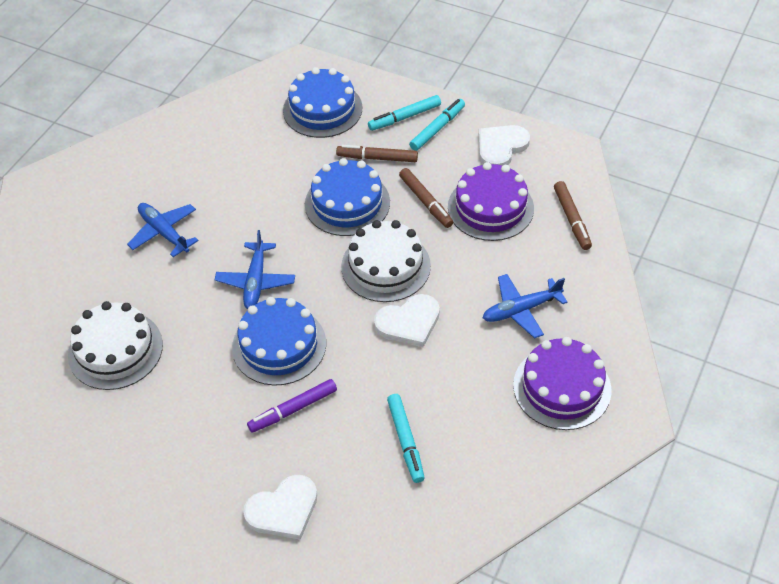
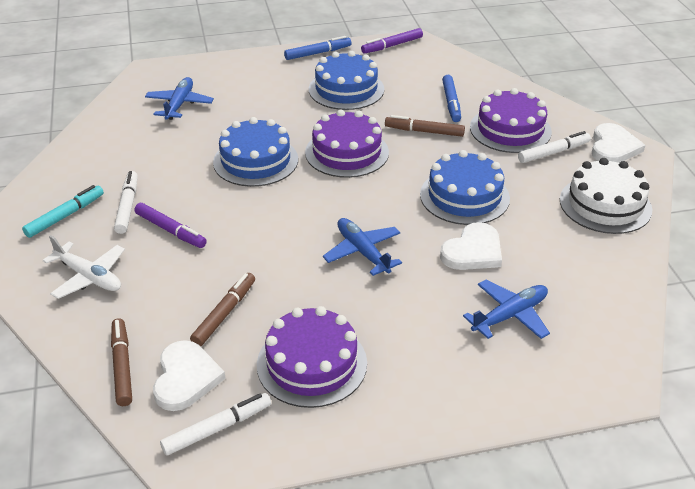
blue marker: none = 0 -> [284,36,351,60] [442,75,461,122] = 2
purple cake: [448,162,534,241] [513,337,611,430] = 2 -> [257,306,367,408] [305,110,389,178] [470,88,552,153] = 3
purple marker: [247,379,337,433] = 1 -> [135,203,207,248] [361,28,423,54] = 2
turquoise marker: [368,95,441,131] [387,394,425,483] [409,99,465,151] = 3 -> [22,185,104,238] = 1
white cake: [68,301,163,390] [341,220,431,302] = 2 -> [560,158,652,234] = 1
white marker: none = 0 -> [114,171,138,234] [160,393,271,456] [518,131,591,163] = 3
white plane: none = 0 -> [43,235,125,299] = 1

